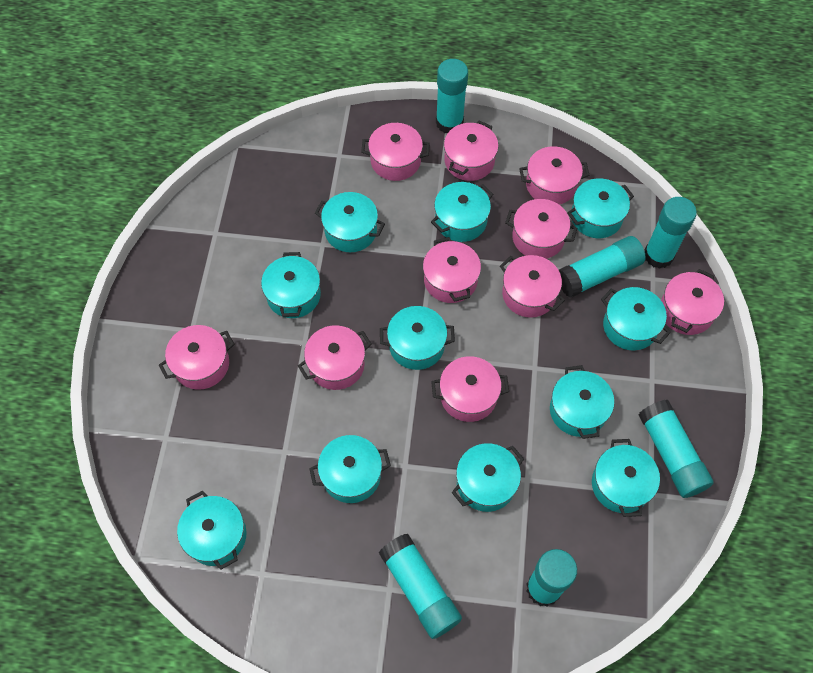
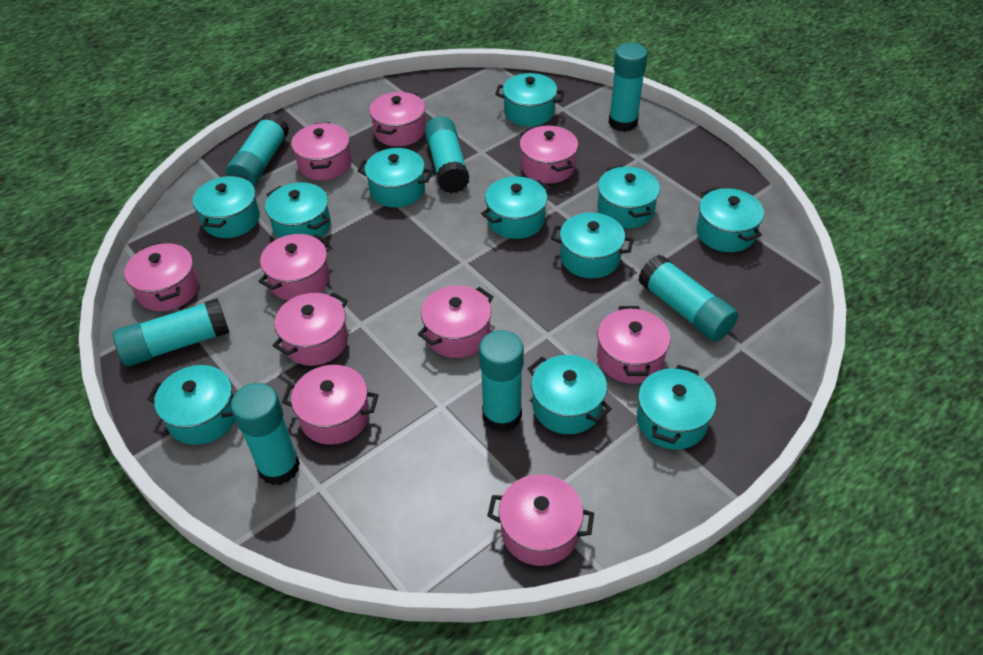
turquoise glue stick: [379,534,462,639] [436,59,468,133] [526,549,577,607] [559,236,646,298] [639,400,714,498] [645,197,697,269] = 6 -> [113,298,230,366] [226,113,289,186] [231,383,300,485] [425,116,469,193] [479,330,524,432] [609,43,648,132] [638,255,738,341] = 7

